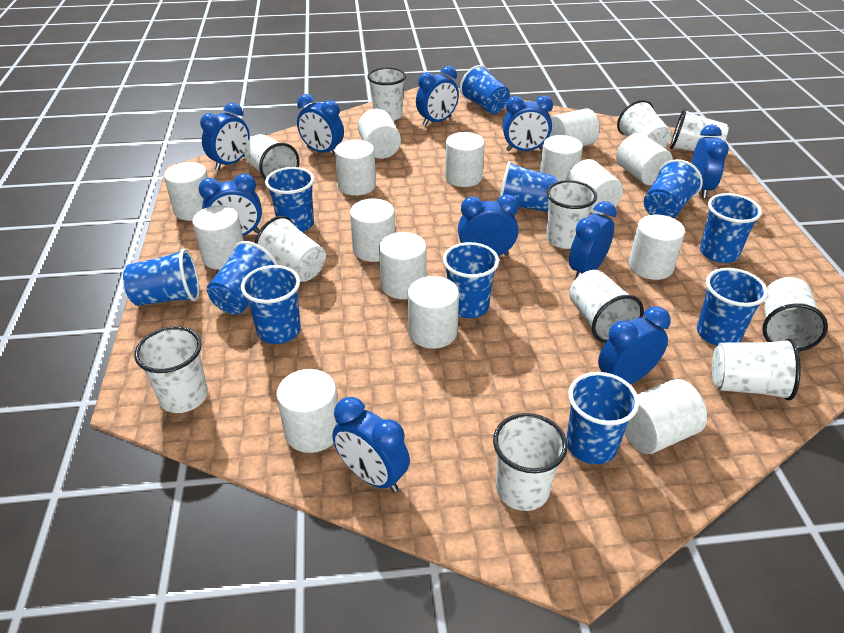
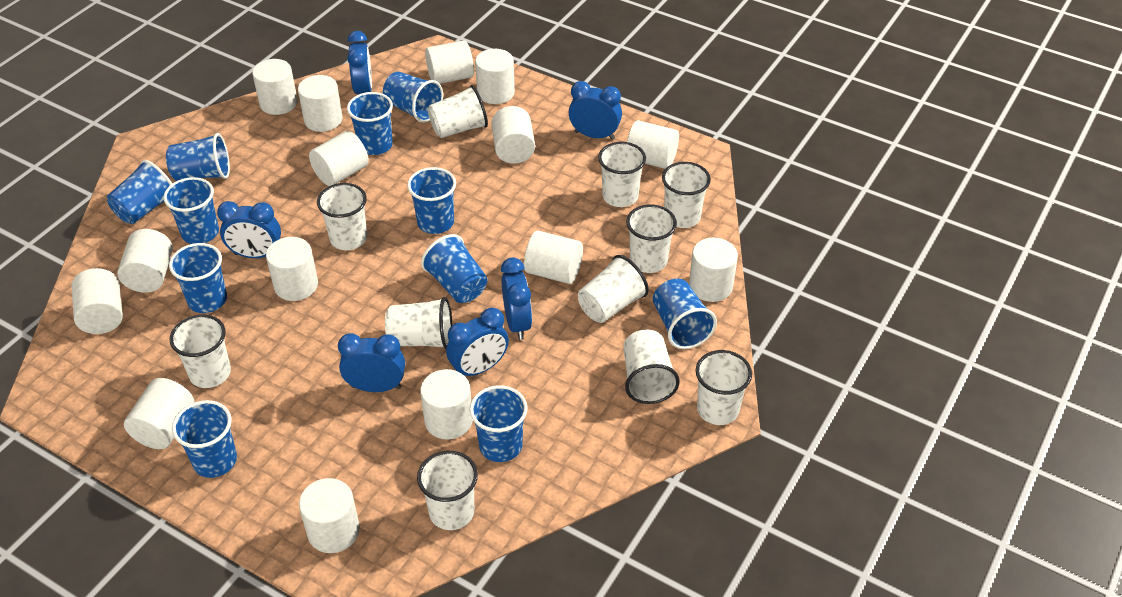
blue clock: [198,173,262,236] [200,103,250,170] [297,94,344,154] [332,397,410,492] [416,66,459,126] [458,194,519,256] [503,95,553,151] [569,201,617,279] [598,306,670,384] [692,125,729,198] = 10 -> [217,201,281,258] [338,333,405,392] [347,31,372,94] [446,308,509,376] [501,258,532,340] [569,81,622,140] = 6

